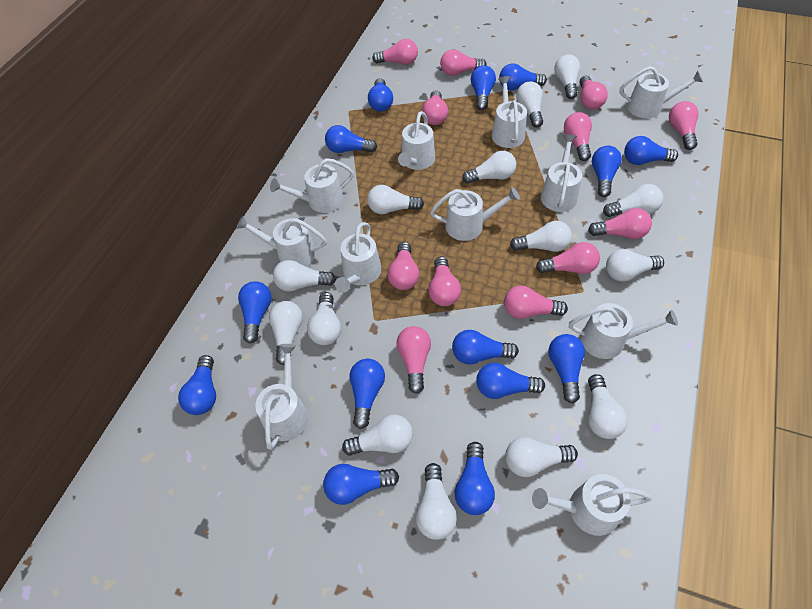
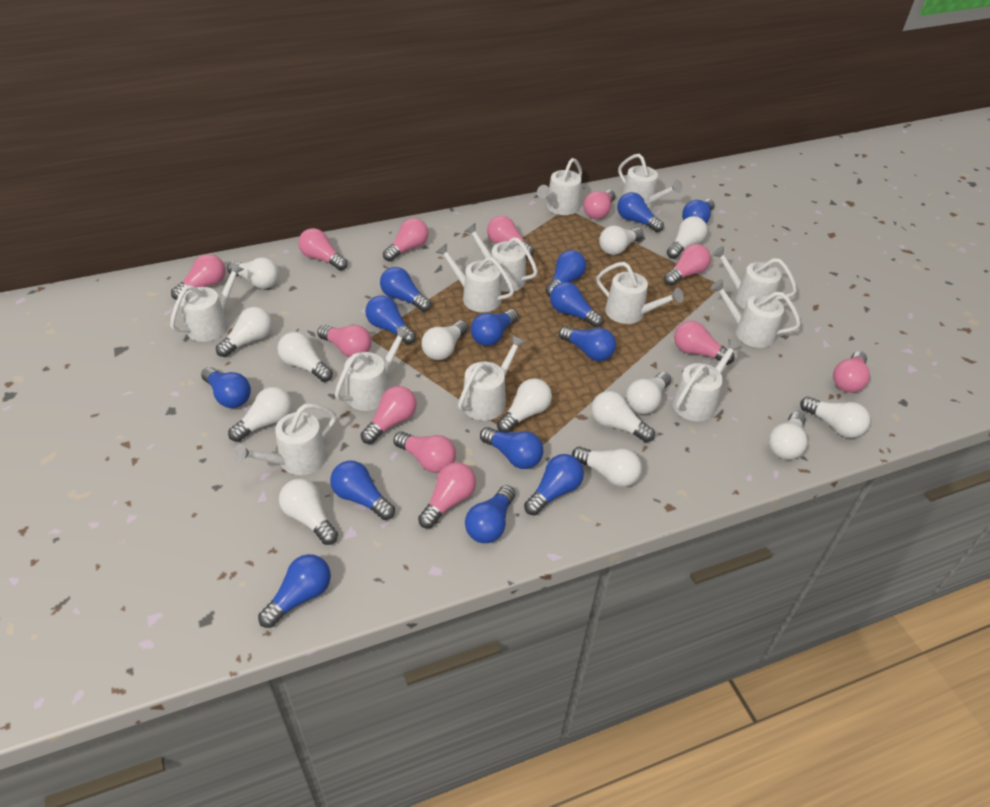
white watering can: [236,216,327,266] [255,344,308,450] [270,158,354,213] [335,222,381,293] [398,111,435,170] [430,187,520,241] [492,76,527,148] [532,474,652,536] [541,134,582,212] [569,303,678,359] [620,66,703,119] = 11 -> [170,262,244,342] [234,404,336,475] [335,326,410,411] [435,243,514,312] [458,335,526,421] [465,223,538,292] [537,158,582,215] [596,262,683,324] [618,154,683,209] [672,339,742,421] [710,279,801,348] [712,246,797,309] = 12

